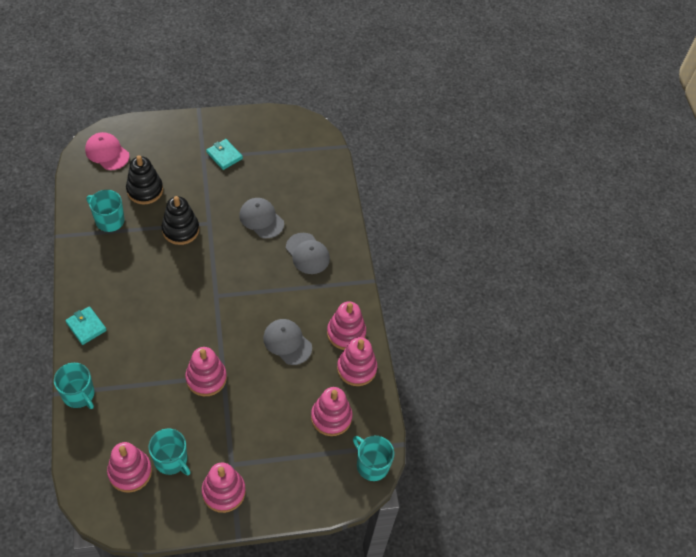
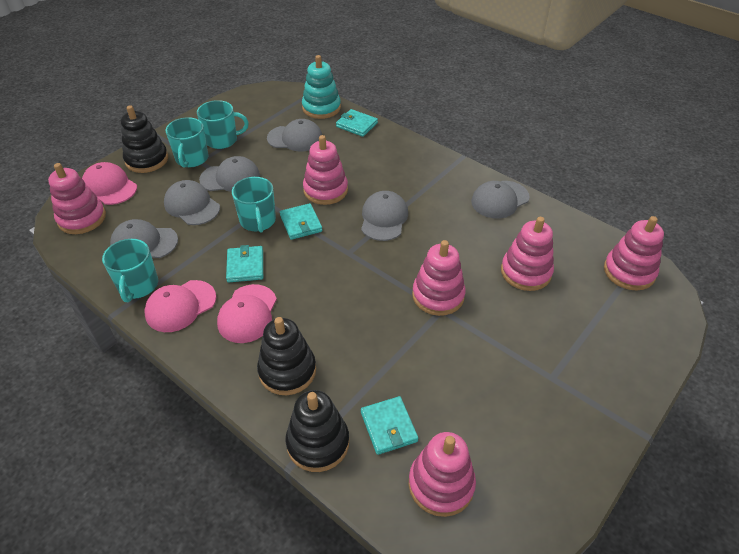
black stacking toy: [126,155,163,204] [161,196,199,245] = 2 -> [121,105,168,173] [257,317,316,395] [285,390,349,472] = 3
grey cap: [239,198,284,238] [263,319,312,365] [286,233,330,274] = 3 -> [110,219,178,258] [164,180,220,225] [199,156,260,192] [267,119,322,152] [361,191,408,241] [471,181,530,219] = 6
pink cap: [85,132,130,170] = 1 -> [82,162,137,205] [144,280,216,332] [217,284,277,343] = 3
turquoise stacking toy: none = 0 -> [302,55,341,119] = 1
turquoise wallet: [65,306,107,345] [206,139,243,170] = 2 -> [226,245,263,282] [280,203,322,240] [336,109,378,137] [361,396,418,455] = 4

